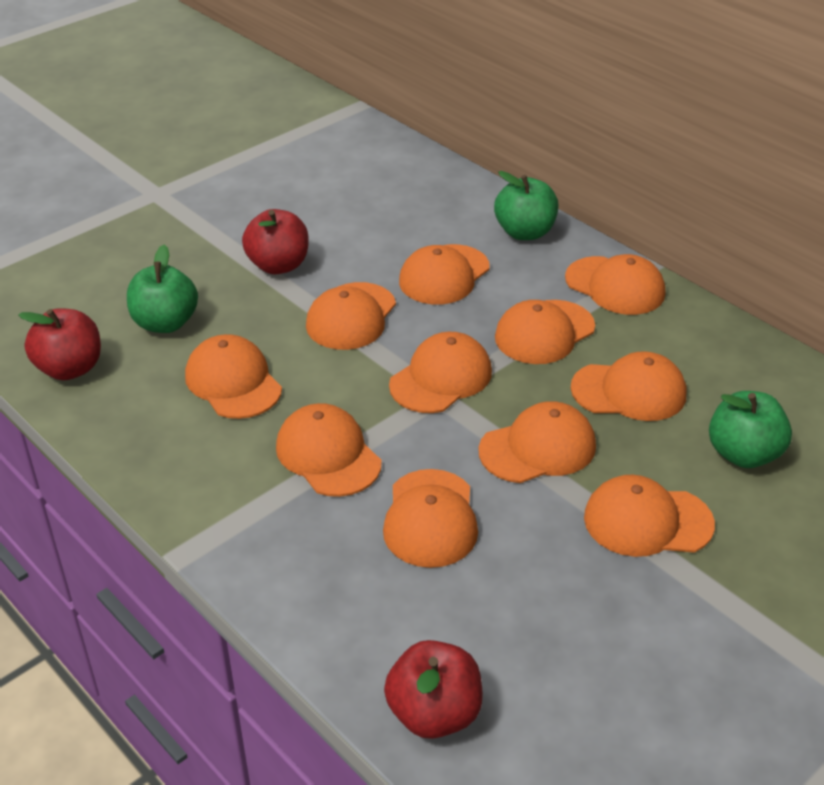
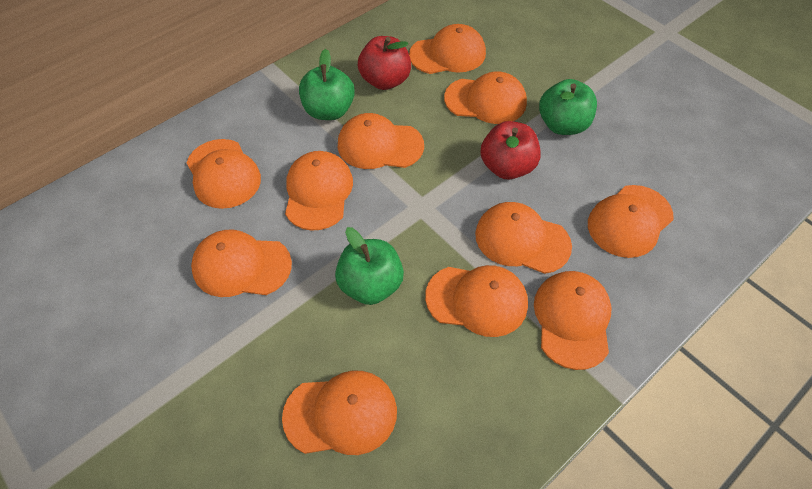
red apple: [18,308,101,380] [242,209,309,274] [384,640,483,739] = 3 -> [358,36,411,90] [480,121,541,179] = 2

